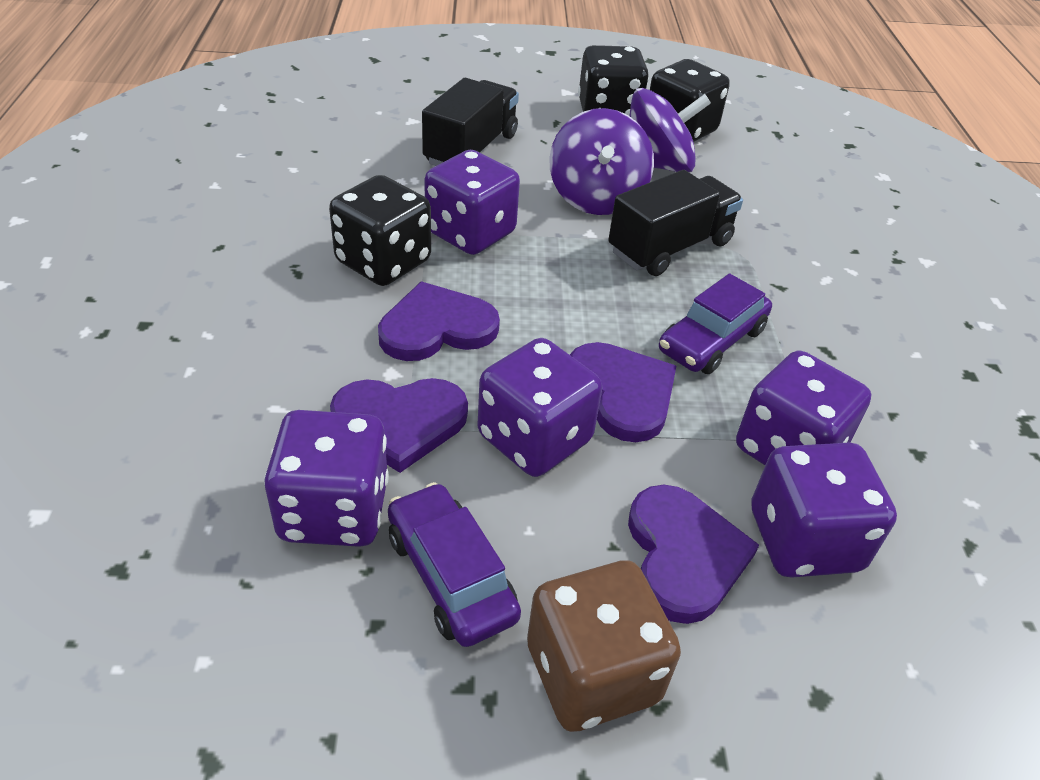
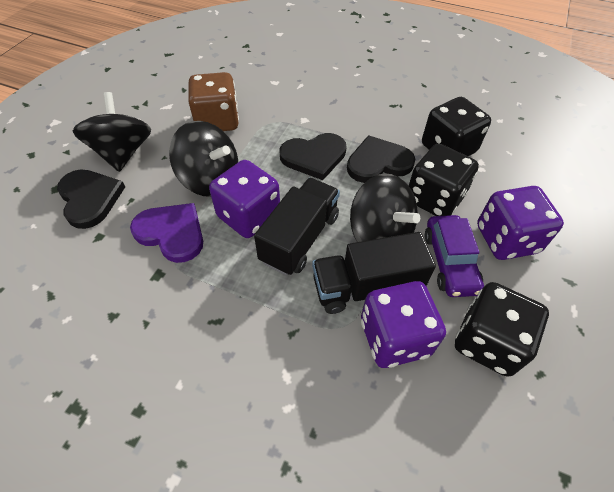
black heart: none = 0 -> [57,170,125,229] [279,133,347,180] [347,135,415,183] = 3
black spinning top: none = 0 -> [73,92,151,172] [169,121,238,197] [350,173,420,242] = 3
purple car: [388,482,521,647] [659,273,772,374] = 2 -> [425,215,484,297] = 1
purple dice: [264,410,389,547] [424,150,520,255] [477,338,602,477] [736,350,871,465] [751,442,897,578] = 5 -> [209,160,280,238] [361,281,446,368] [477,186,564,260] = 3
purple heart: [330,378,468,473] [378,282,500,361] [570,342,676,442] [628,485,759,624] = 4 -> [130,203,203,263] = 1
purple spinning top: [549,108,654,215] [629,88,711,172] = 2 -> none = 0

